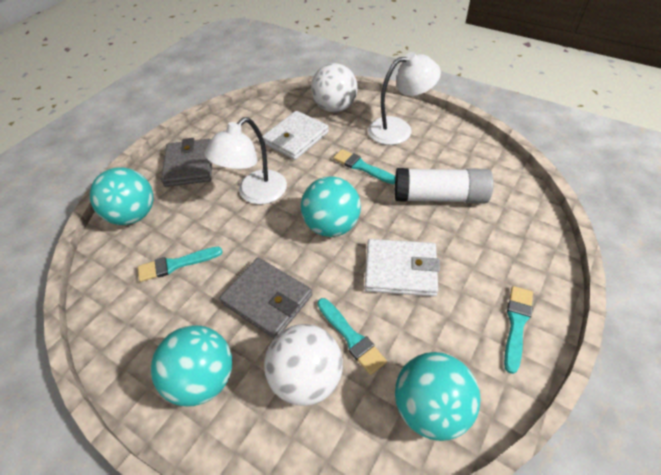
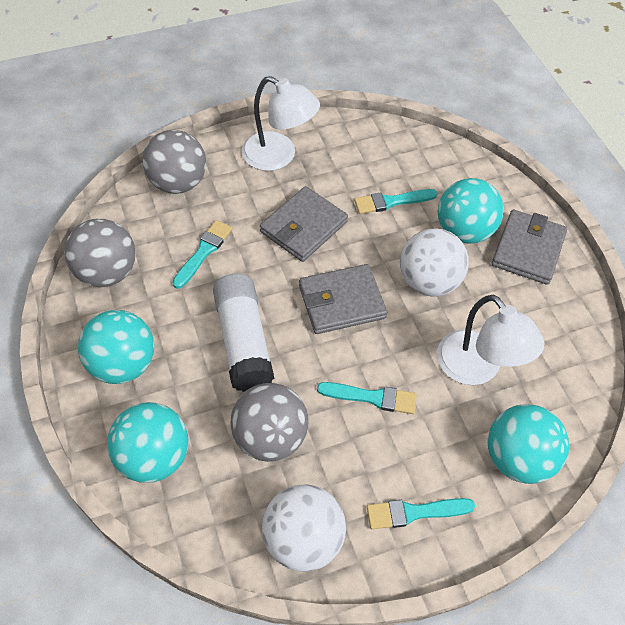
grey ball: none = 0 -> [64,219,135,287] [142,130,206,194] [231,383,309,462] = 3
grey wallet: [161,138,212,187] [220,258,312,338] = 2 -> [260,186,348,262] [299,264,387,334] [492,209,567,285] = 3
white wallet: [262,111,329,160] [364,239,440,296] = 2 -> none = 0

